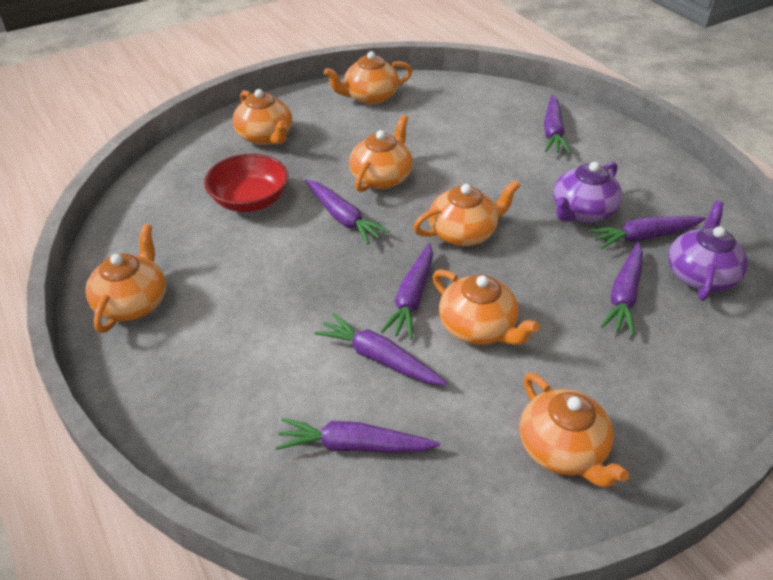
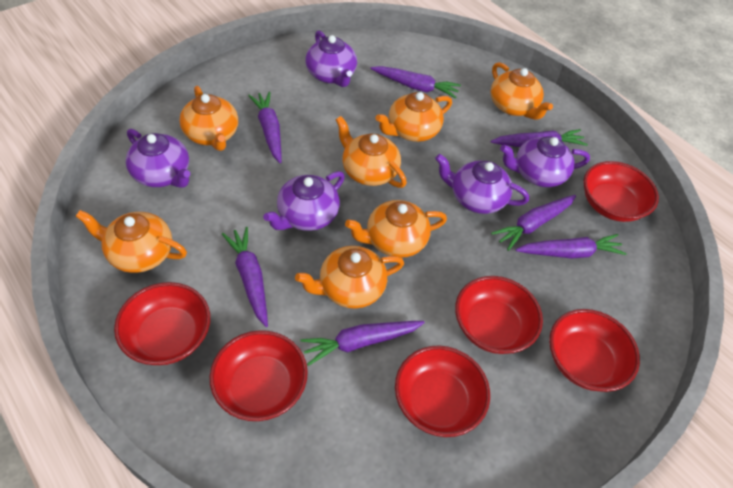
purple teapot: [553,162,622,223] [668,201,748,301] = 2 -> [126,129,190,188] [263,171,345,231] [305,30,357,87] [435,154,529,214] [500,136,590,187] = 5
red bowl: [204,154,289,212] = 1 -> [114,282,210,365] [209,330,308,421] [395,345,490,437] [455,276,543,354] [549,309,640,392] [583,161,659,222] = 6

